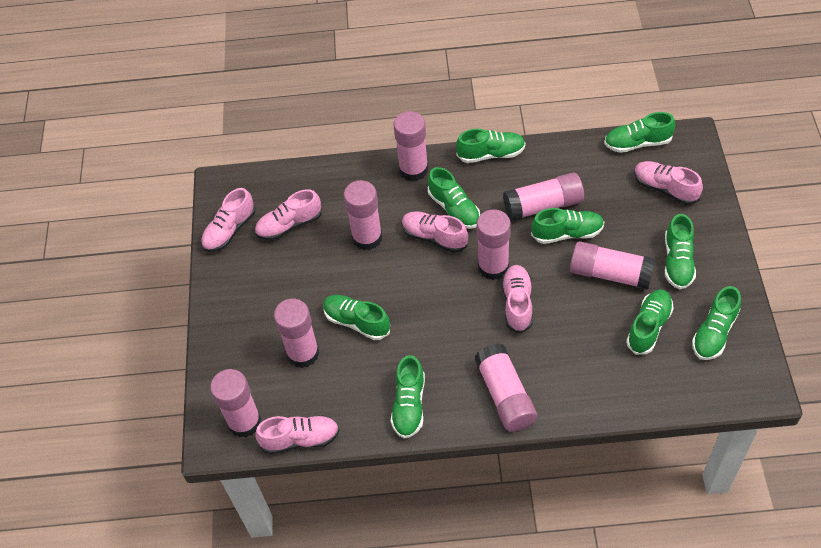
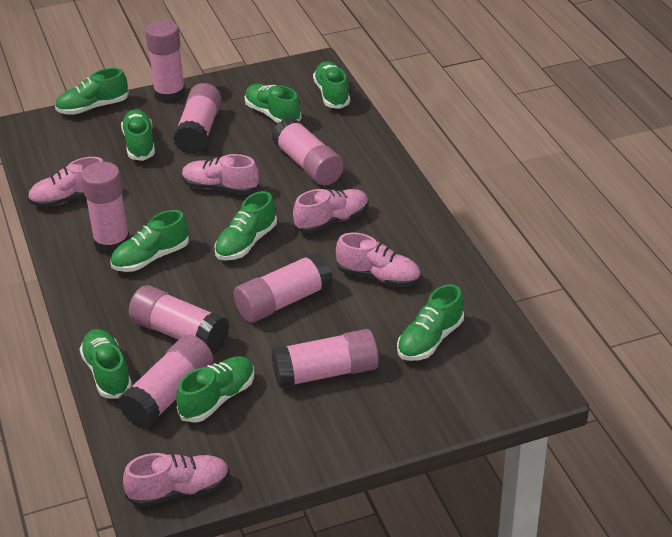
pink shoe: [201,188,256,252] [255,189,322,240] [255,415,340,454] [402,211,468,253] [502,265,533,333] [634,161,703,205] = 6 -> [28,157,104,208] [123,453,230,507] [182,154,259,194] [293,189,369,233] [336,233,421,287] = 5

